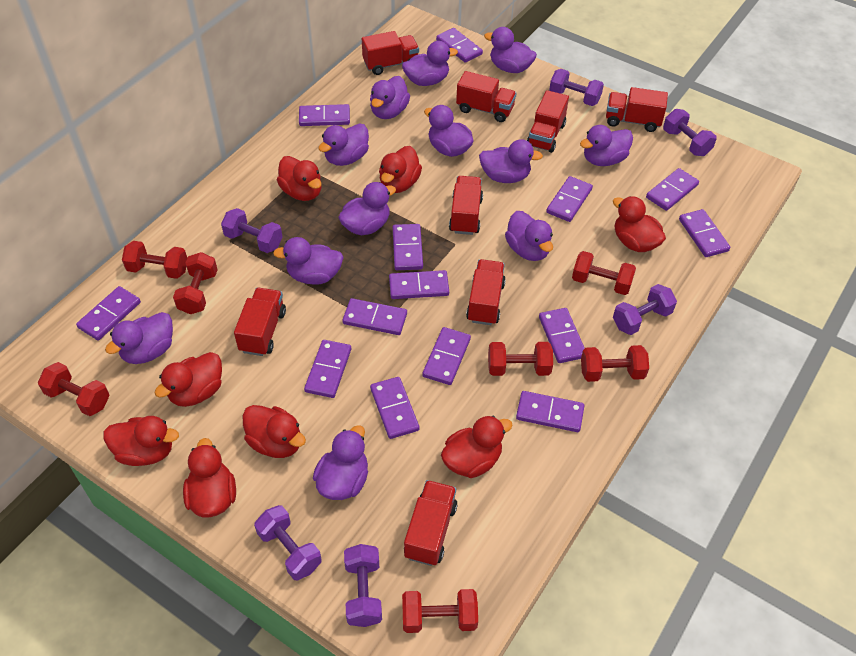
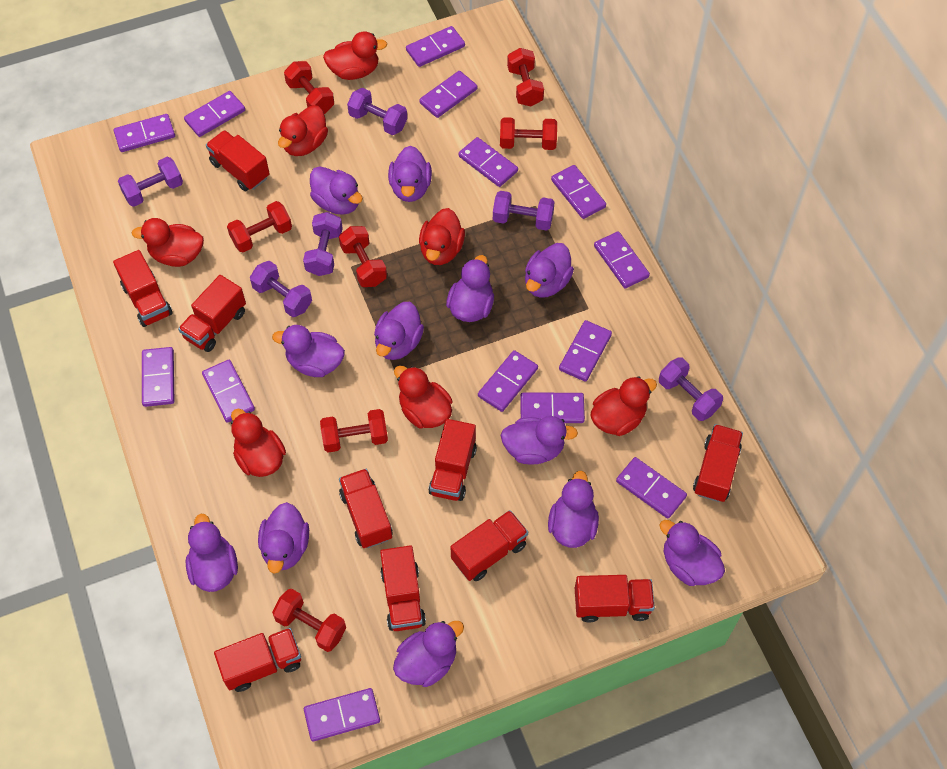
red duck: [103,416,179,466] [155,352,222,407] [183,438,236,518] [242,405,306,458] [277,156,321,201] [379,146,422,193] [441,416,513,478] [613,196,666,252] = 8 -> [132,218,204,267] [231,408,286,477] [278,105,328,156] [323,32,387,80] [394,366,452,428] [419,208,465,265] [591,376,657,436] = 7
red truck: [234,288,286,356] [362,31,419,75] [404,480,458,566] [449,176,483,235] [456,71,516,122] [466,259,506,325] [527,90,569,153] [606,87,668,132] = 8 -> [113,250,173,327] [178,275,246,352] [206,130,270,192] [214,628,301,692] [339,469,393,548] [380,545,426,631] [428,419,477,501] [450,510,528,581] [575,575,655,623] [693,424,743,502] = 10

